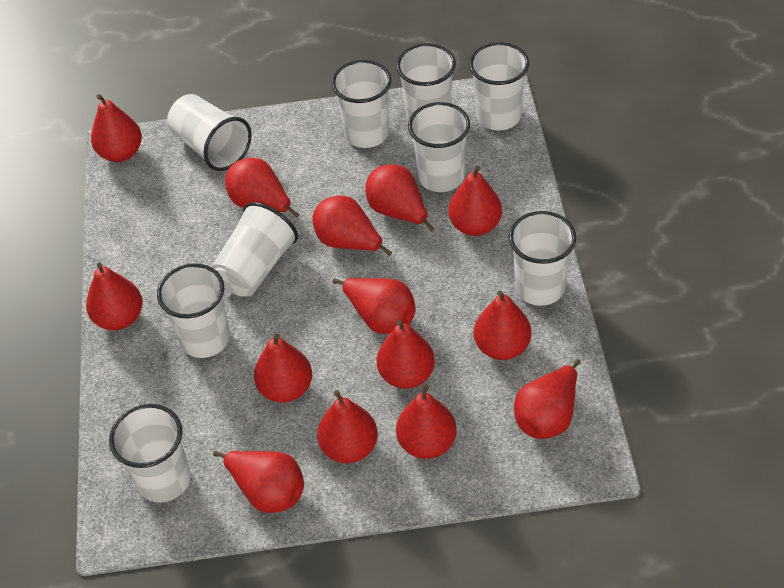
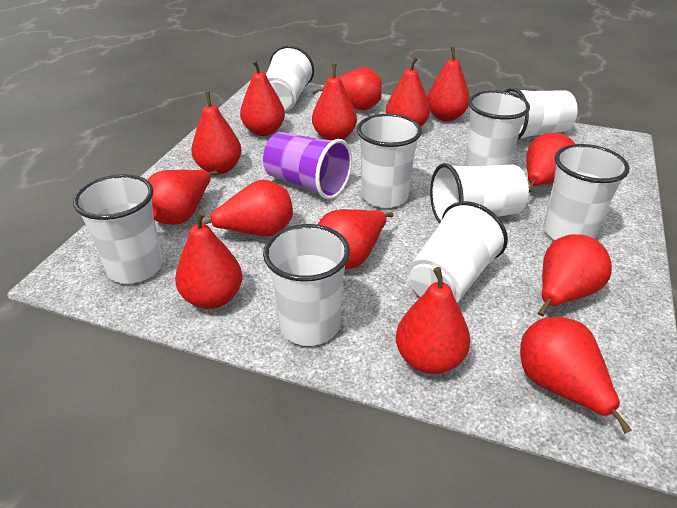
purple cup: none = 0 -> [263,132,352,199] = 1

